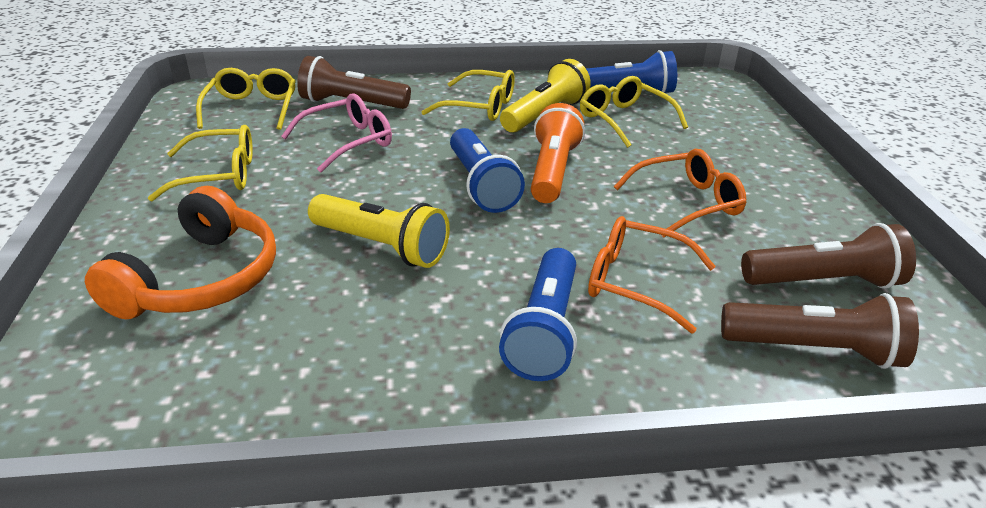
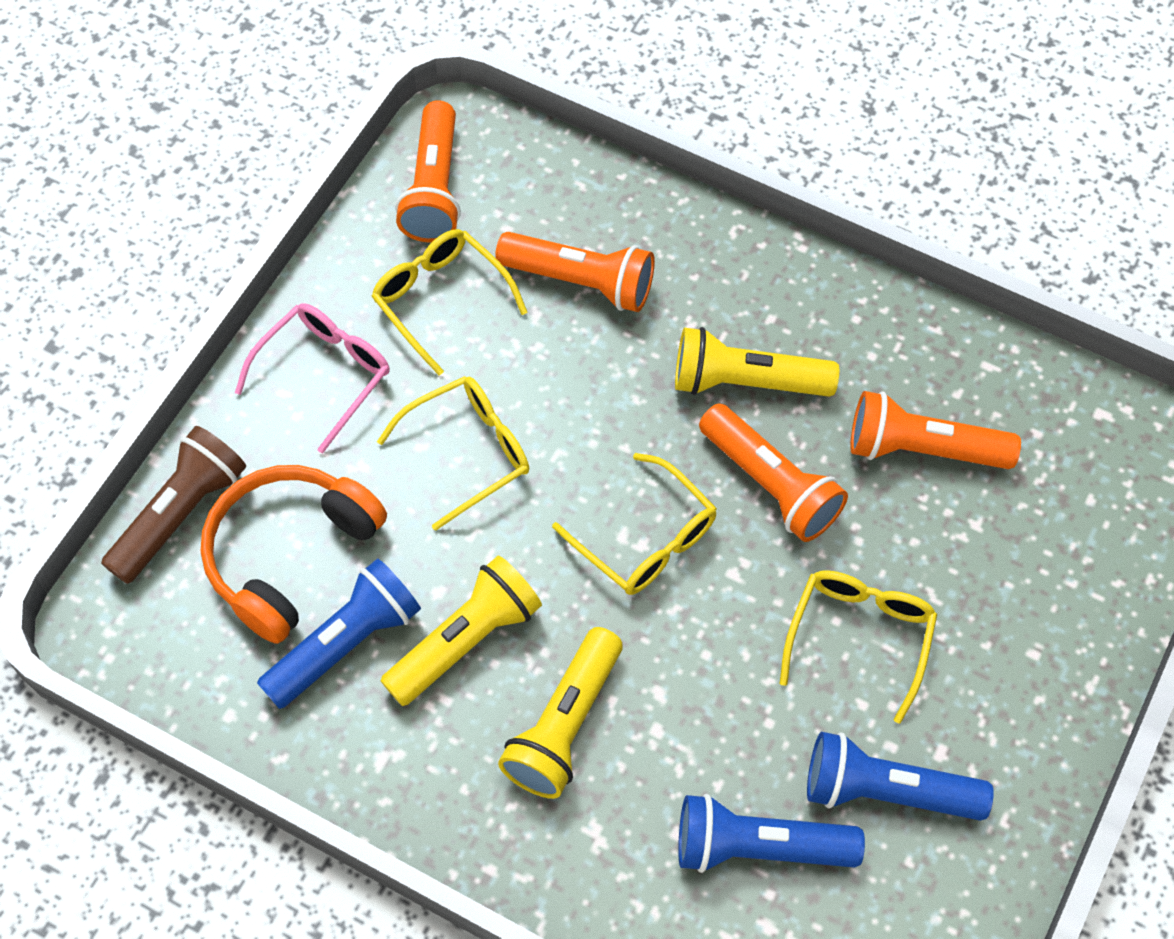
brown flashlight: [297,56,411,109] [721,293,919,369] [741,223,916,289] = 3 -> [101,426,246,584] = 1
orange flashlight: [531,103,585,203] = 1 -> [395,100,461,242] [495,232,655,312] [699,403,848,542] [850,391,1021,469] = 4
orange glasses: [588,216,716,334] [614,149,746,238] = 2 -> none = 0
yellow flashlight: [308,194,450,268] [500,59,591,132] = 2 -> [380,555,542,706] [498,627,622,799] [675,327,839,397] = 3

